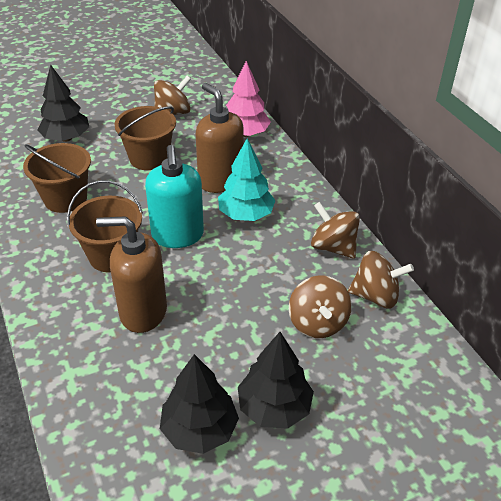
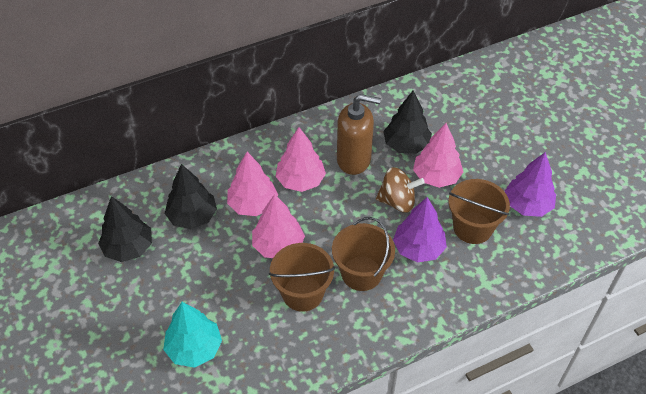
brown soap dispenser: [96,216,167,333] [196,83,244,193] = 2 -> [337,94,381,175] = 1
brown spinning top: [154,76,191,115] [289,275,352,338] [311,202,360,259] [348,251,414,308] = 4 -> [376,167,425,212] = 1
pink tree: [226,61,271,137] = 1 -> [227,152,278,216] [252,194,305,258] [275,127,326,192] [413,123,463,188] = 4
purple tree: none = 0 -> [393,197,447,263] [505,152,556,217] = 2
turquoise soap dispenser: [145,145,204,248] = 1 -> none = 0

